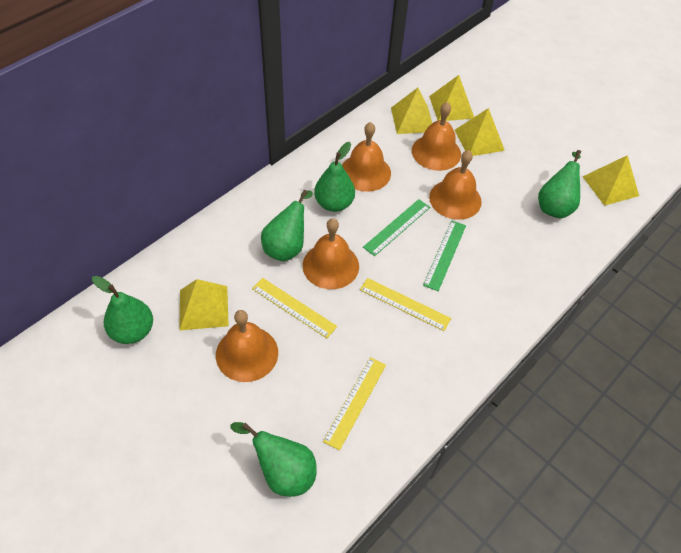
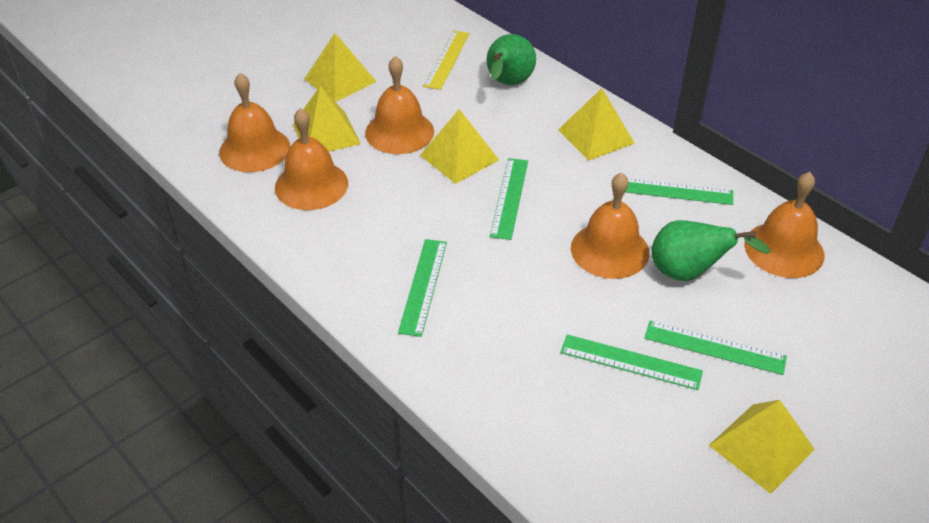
green pear: [92,276,153,344] [230,422,317,497] [261,190,313,261] [314,142,355,212] [538,150,581,219] = 5 -> [487,34,536,85] [651,220,771,281] = 2
green ruler: [363,199,430,256] [423,221,466,291] = 2 -> [398,239,447,337] [490,158,528,240] [560,334,703,390] [625,178,733,205] [645,321,787,375] = 5
yellow ruler: [252,278,337,338] [323,357,386,451] [360,278,451,331] = 3 -> [423,30,470,90] = 1

